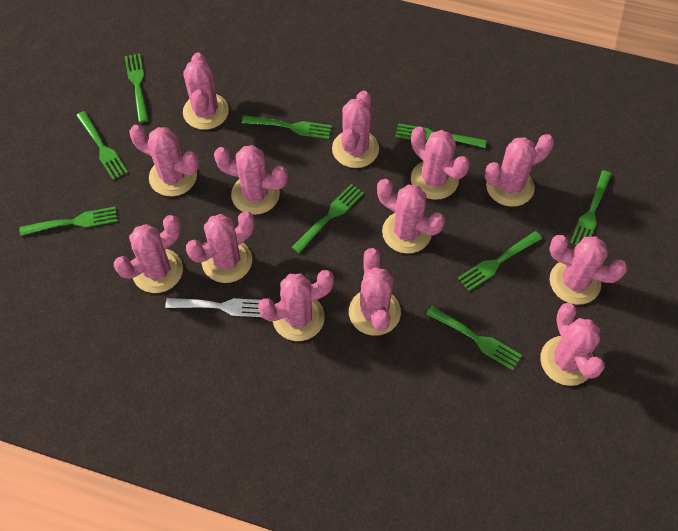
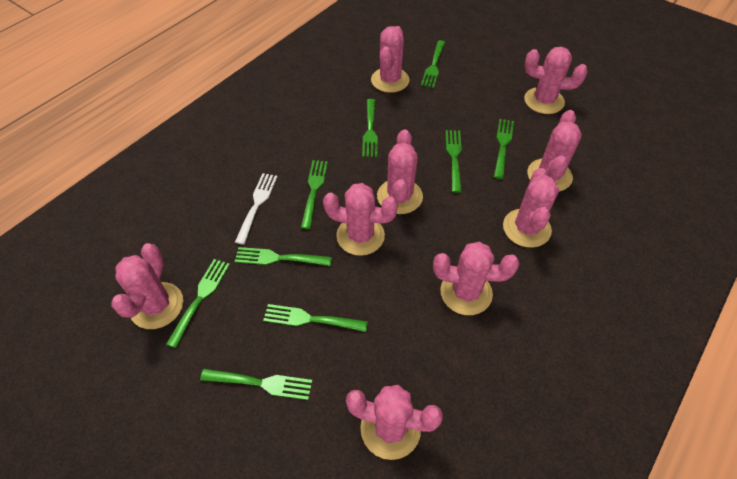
pink cactus: [114,215,183,293] [129,125,199,196] [183,53,229,130] [186,211,254,283] [214,145,288,215] [258,270,334,341] [332,91,379,168] [349,248,401,336] [377,179,445,254] [411,127,470,200] [485,134,554,207] [540,303,605,386] [549,235,628,305] = 13 -> [111,243,183,329] [323,183,398,256] [346,385,443,460] [371,26,410,93] [377,129,423,214] [433,242,519,315] [503,168,559,248] [524,47,587,114] [528,110,582,192] = 9

